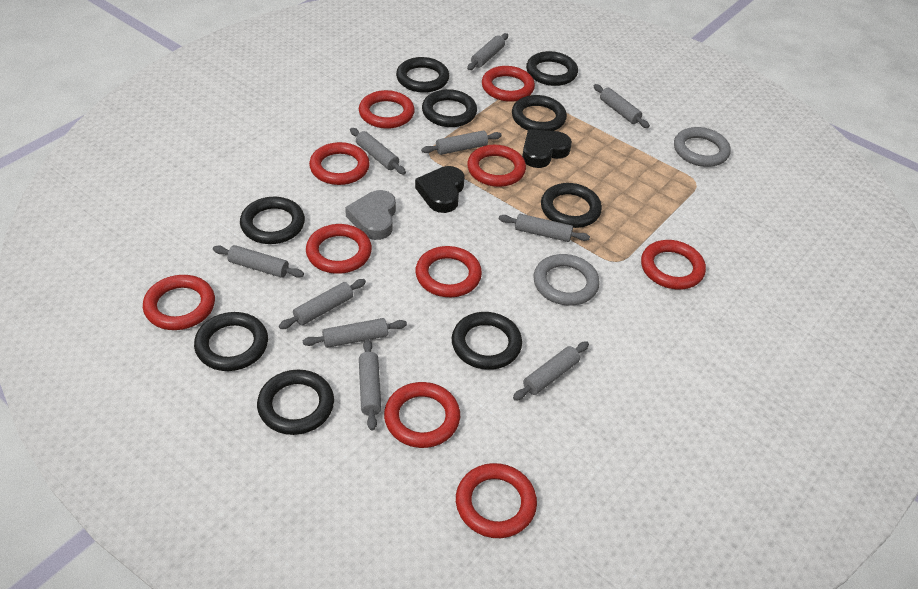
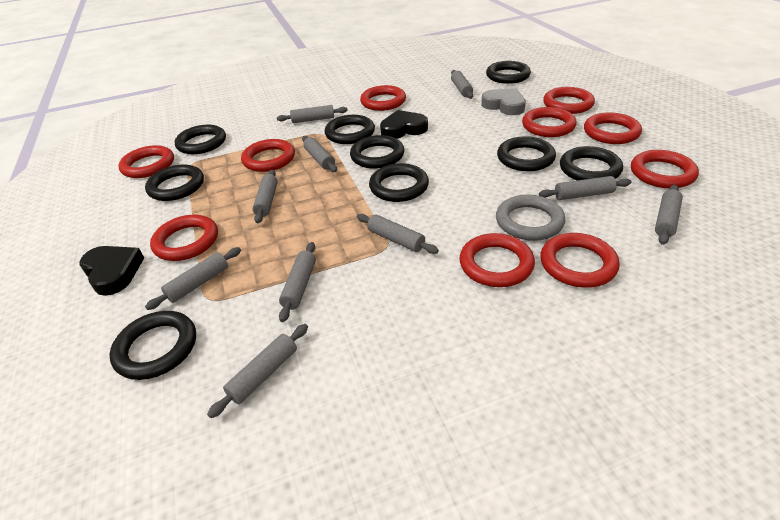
grey ring: [533,254,599,306] [674,127,731,167] = 2 -> [496,194,566,241] = 1

